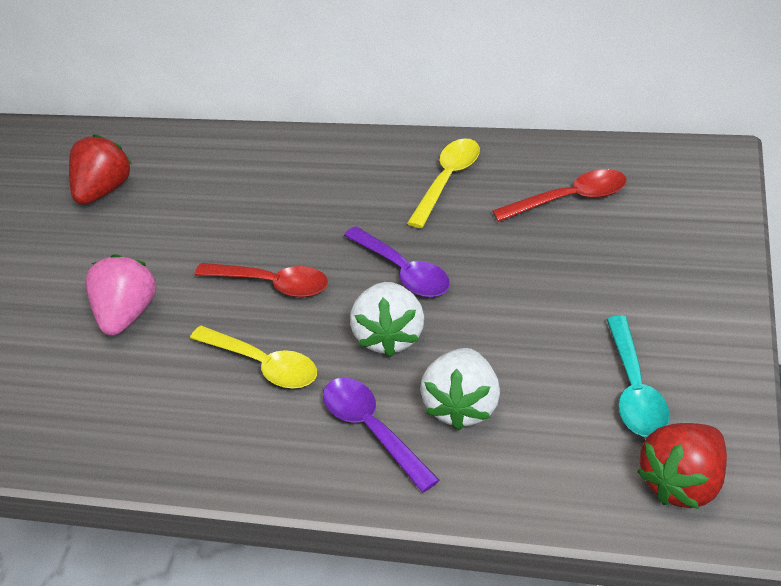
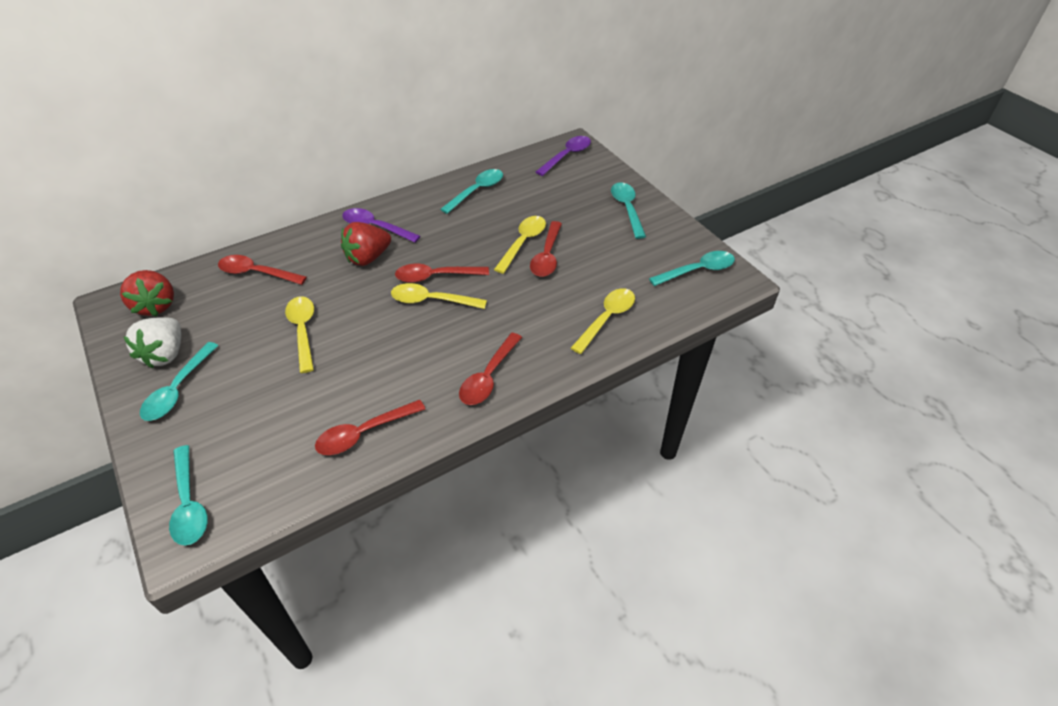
pink strawberry: [85,254,157,336] = 1 -> none = 0
red spoon: [195,263,328,297] [493,169,627,222] = 2 -> [218,255,307,285] [315,400,425,455] [395,264,489,283] [459,333,522,405] [530,221,562,277] = 5
turquoise spoon: [606,316,670,437] = 1 -> [140,342,219,421] [169,445,208,545] [440,169,503,214] [611,182,646,239] [649,251,735,286] = 5
white strawberry: [350,282,424,357] [420,348,500,431] = 2 -> [123,317,181,369] = 1
yellow spoon: [190,325,317,389] [407,138,480,228] = 2 -> [285,296,314,373] [391,283,487,309] [494,216,546,274] [571,288,635,354] = 4

